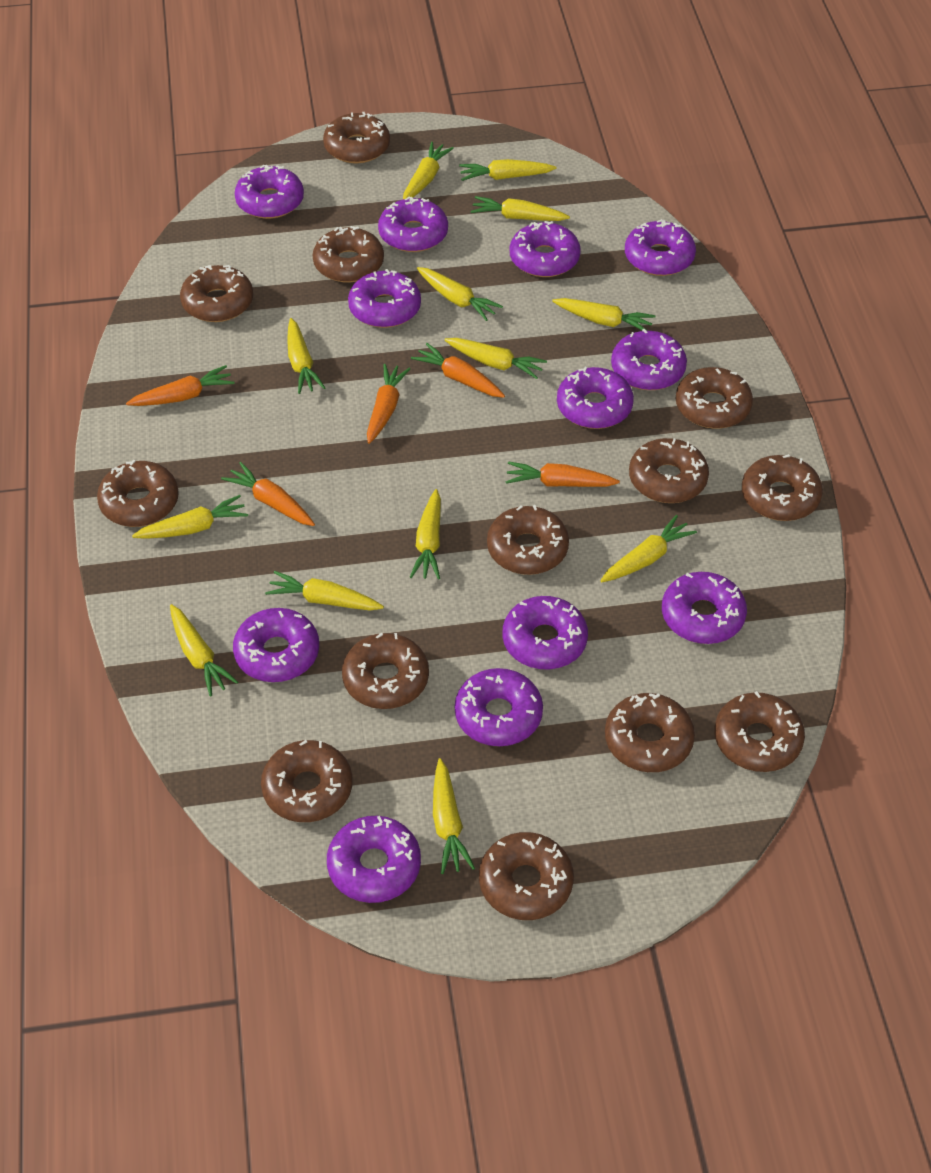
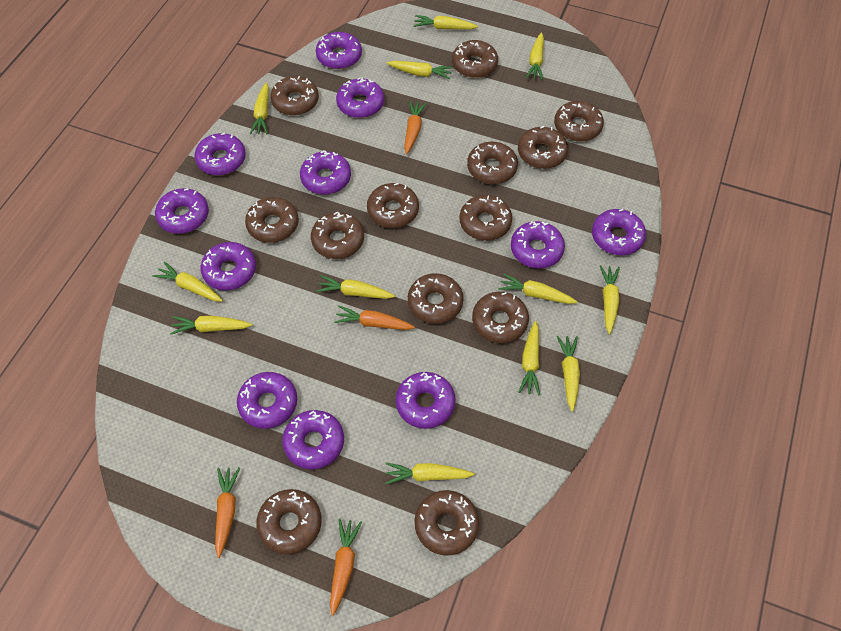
orange carrot: [126,365,235,406] [221,462,315,526] [367,364,410,444] [411,343,505,398] [506,461,620,487] = 5 -> [215,468,240,558] [330,519,362,616] [334,306,415,330] [404,101,427,154] = 4
purple donut: [233,608,319,682] [235,165,304,219] [327,816,421,903] [348,269,421,328] [378,197,448,252] [455,668,543,746] [502,596,588,669] [510,221,581,277] [557,367,634,429] [611,329,687,390] [625,219,696,276] [662,572,747,644] = 12 -> [155,188,209,234] [194,133,246,176] [201,242,256,291] [237,372,297,429] [282,410,344,469] [300,151,351,195] [316,32,362,69] [336,77,384,118] [396,372,456,429] [511,221,565,269] [592,209,646,255] = 11
yellow carrot: [132,495,248,539] [170,604,238,697] [265,571,384,611] [287,318,325,394] [403,142,454,199] [410,489,441,580] [417,267,503,321] [433,758,475,874] [444,338,547,379] [459,159,556,181] [471,196,570,221] [552,298,656,331] [600,515,697,582] = 13 -> [153,261,223,302] [170,316,253,335] [250,83,269,134] [316,275,395,299] [386,462,475,484] [387,61,453,79] [414,15,478,30] [498,273,578,304] [518,321,540,395] [526,32,544,80] [557,336,580,412] [600,265,620,335] = 12

